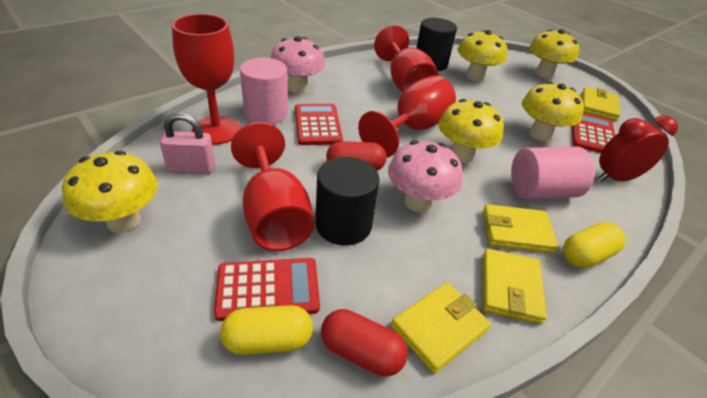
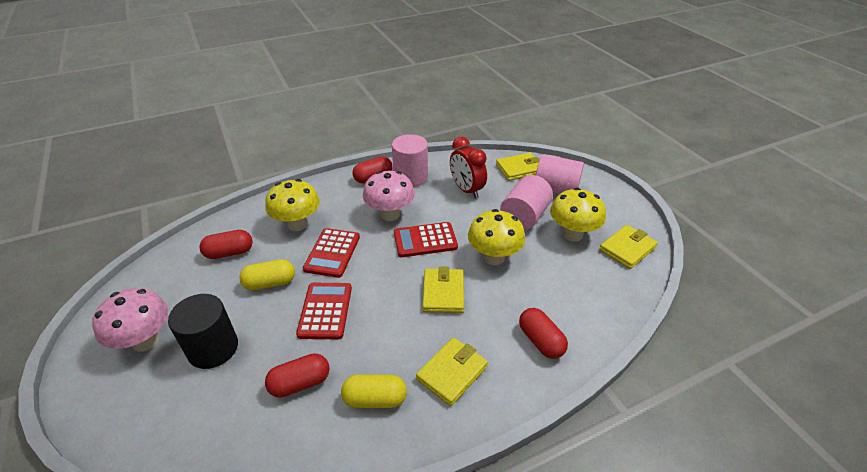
black cylinder: [315,157,380,245] [416,18,457,71] = 2 -> [168,294,238,369] = 1
pink cylinder: [240,58,288,125] [511,147,595,200] = 2 -> [392,134,428,187] [500,175,553,230] [536,154,584,195] = 3
pink padlock: [160,112,215,174] = 1 -> none = 0
red capsule: [321,309,408,376] [326,141,387,171] = 2 -> [199,230,253,259] [265,353,330,398] [352,156,392,183] [519,308,568,359] = 4
red goblet: [172,14,241,145] [231,122,314,251] [358,75,456,158] [374,25,439,93] = 4 -> none = 0
yellow mushroom: [62,151,157,233] [438,99,504,163] [458,30,507,81] [522,82,584,141] [529,29,579,79] = 5 -> [265,179,320,231] [468,209,525,265] [550,188,606,241] = 3

